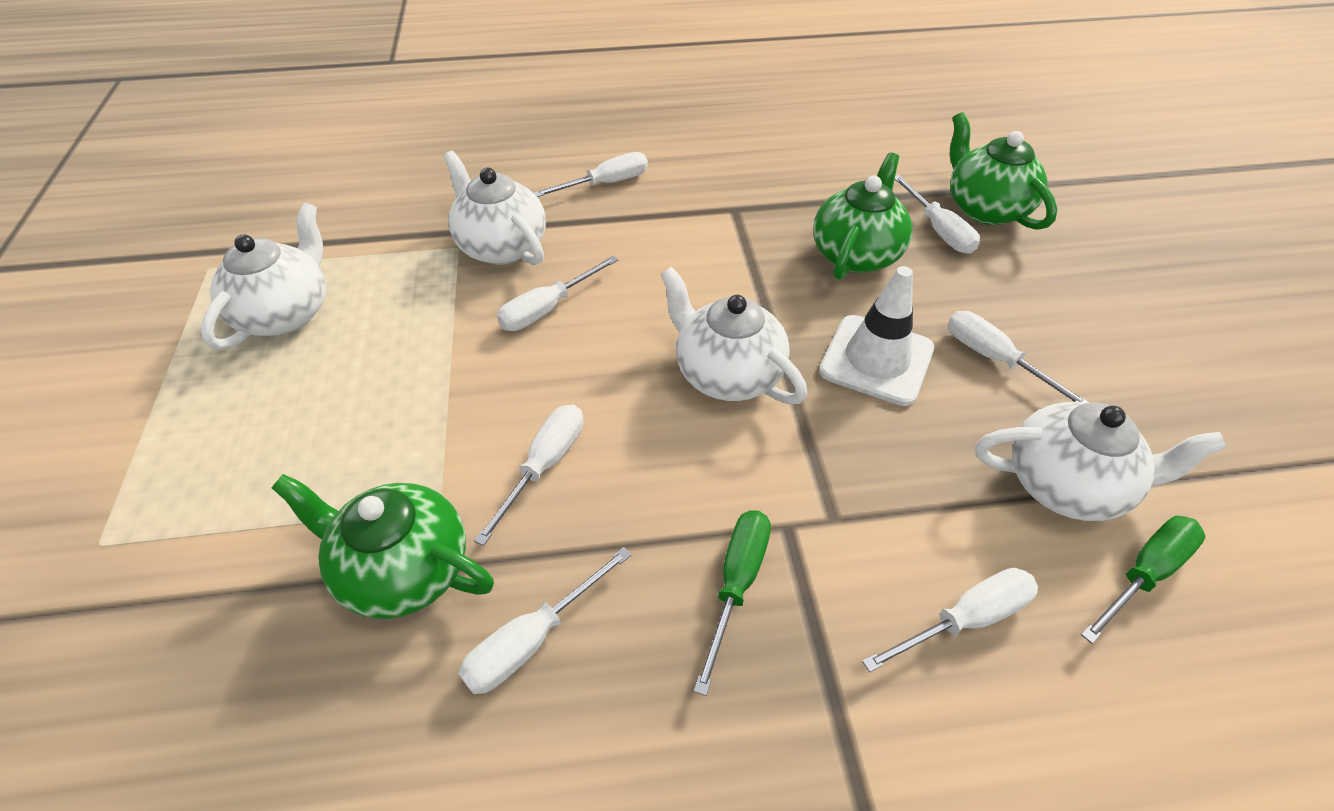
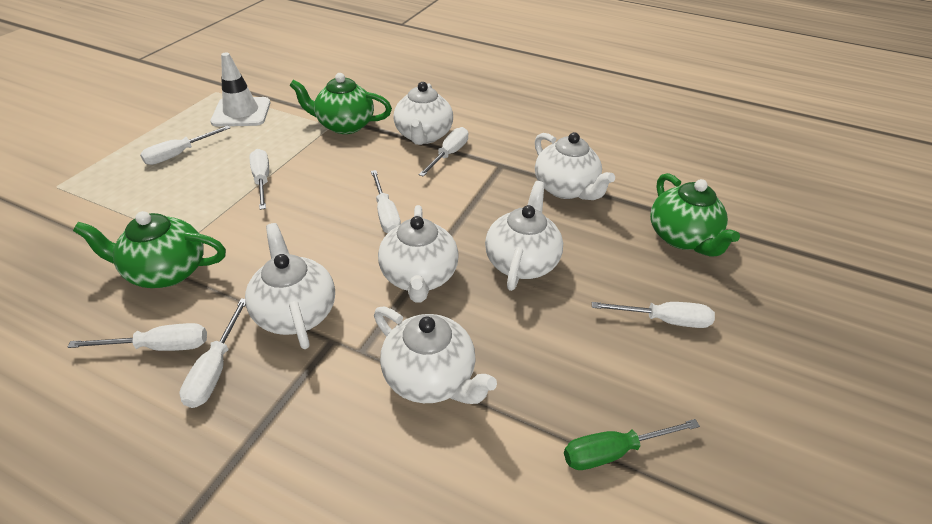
green screwdriver: [694,510,771,696] [1081,516,1205,644] = 2 -> [564,419,700,470] = 1
white teapot: [201,203,326,350] [443,151,546,265] [660,267,807,404] [975,402,1226,521] = 4 -> [245,223,335,349] [374,307,497,404] [378,205,459,303] [393,82,453,145] [485,181,563,291] [535,132,615,200] = 6

